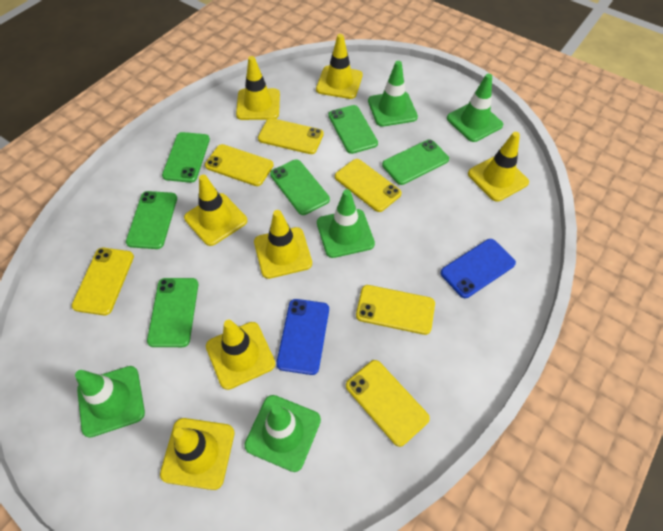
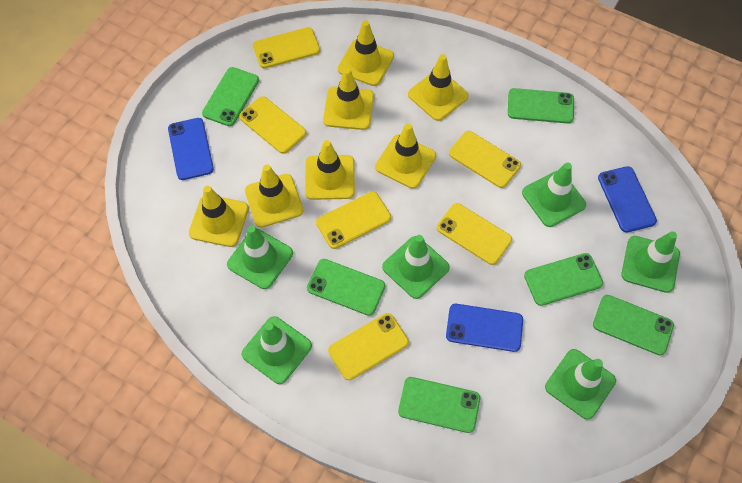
blue phone: [276,299,329,375] [440,239,516,298] = 2 -> [168,118,214,180] [446,304,523,352] [598,166,657,233] = 3
green traffic cone: [75,366,145,438] [244,395,321,472] [317,189,375,258] [368,61,418,127] [447,74,503,142] = 5 -> [227,226,293,289] [242,316,312,384] [382,235,450,299] [522,163,586,227] [545,349,616,420] [621,231,680,293] = 6

